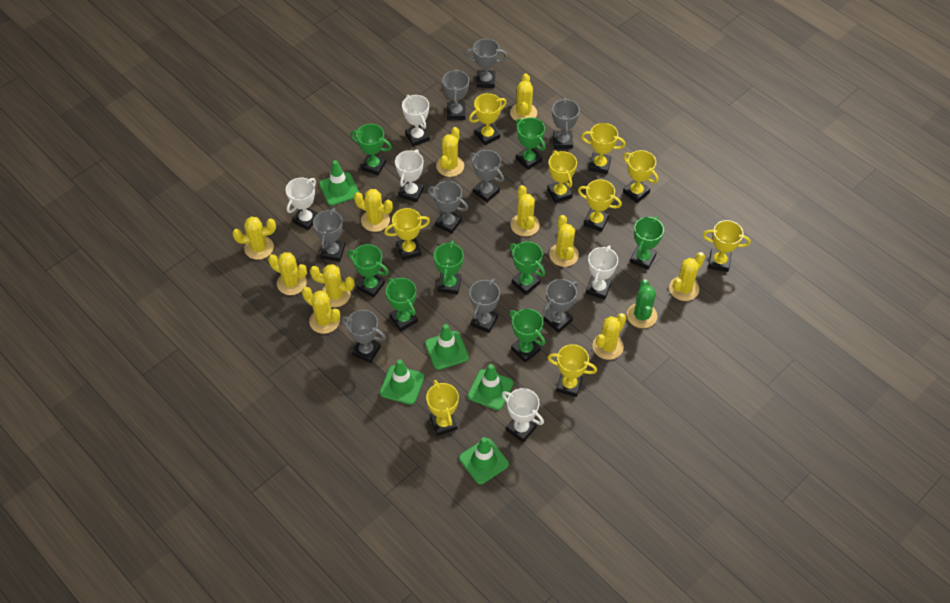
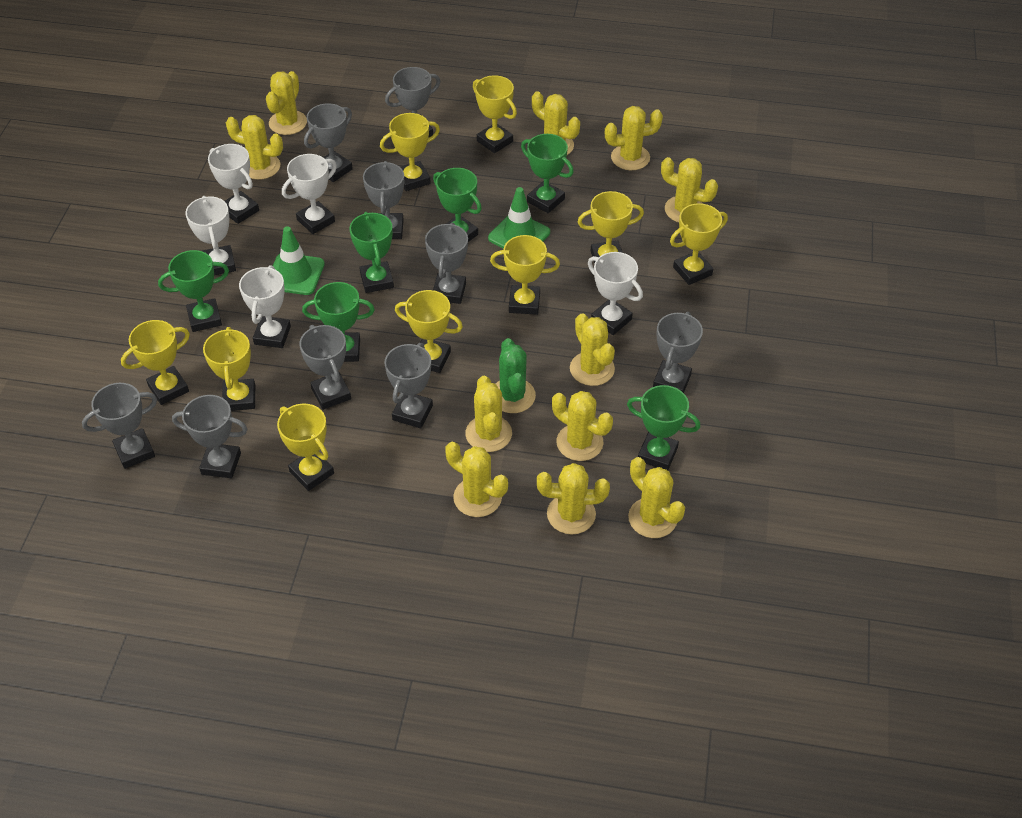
green traffic cone: [319,160,359,206] [380,359,424,405] [425,324,469,370] [459,437,509,484] [468,364,513,410] = 5 -> [273,226,325,295] [488,187,550,249] = 2
green trophy: [347,244,389,297] [350,124,392,175] [386,278,418,331] [434,240,464,294] [510,241,545,295] [510,309,545,363] [516,117,545,170] [630,216,664,270] = 8 -> [158,250,229,332] [302,282,375,362] [349,212,394,293] [433,168,482,242] [521,134,574,213] [627,385,700,470] = 6

